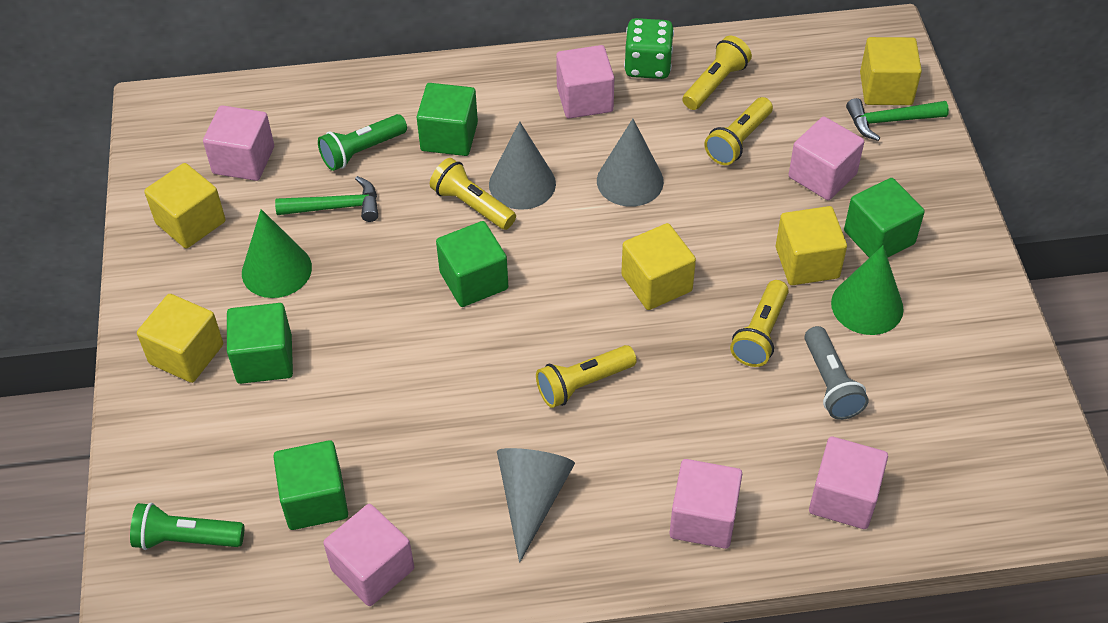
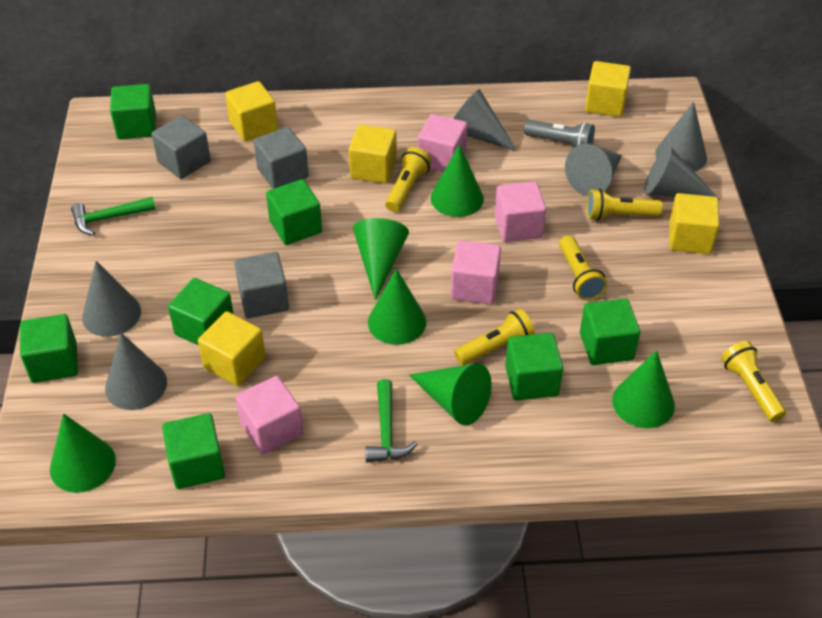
green cone: [242,209,312,298] [831,245,904,335] = 2 -> [50,413,116,493] [353,218,409,300] [368,268,426,345] [409,364,492,426] [431,144,484,217] [612,350,675,428] = 6
green cube: [227,303,293,384] [273,440,348,530] [417,83,478,156] [436,221,508,307] [844,178,925,258] = 5 -> [20,314,78,383] [110,84,156,139] [162,413,225,489] [168,278,234,345] [266,179,322,245] [505,333,563,401] [580,298,641,365] = 7
green dice: [624,18,674,79] = 1 -> none = 0
green flashlight: [130,502,244,550] [318,114,407,171] = 2 -> none = 0
grey cone: [489,121,556,210] [497,448,575,563] [597,119,664,207] = 3 -> [82,261,141,337] [105,333,167,410] [453,89,517,152] [565,144,622,196] [644,146,720,200] [655,102,707,172] = 6
grey cube: none = 0 -> [152,115,211,179] [235,252,289,318] [254,127,309,189] = 3
pink cube: [203,105,274,181] [323,504,414,606] [556,45,614,119] [669,459,742,549] [789,116,864,200] [809,437,888,529] = 6 -> [235,376,303,455] [418,114,467,172] [451,240,501,304] [495,181,546,242] = 4

